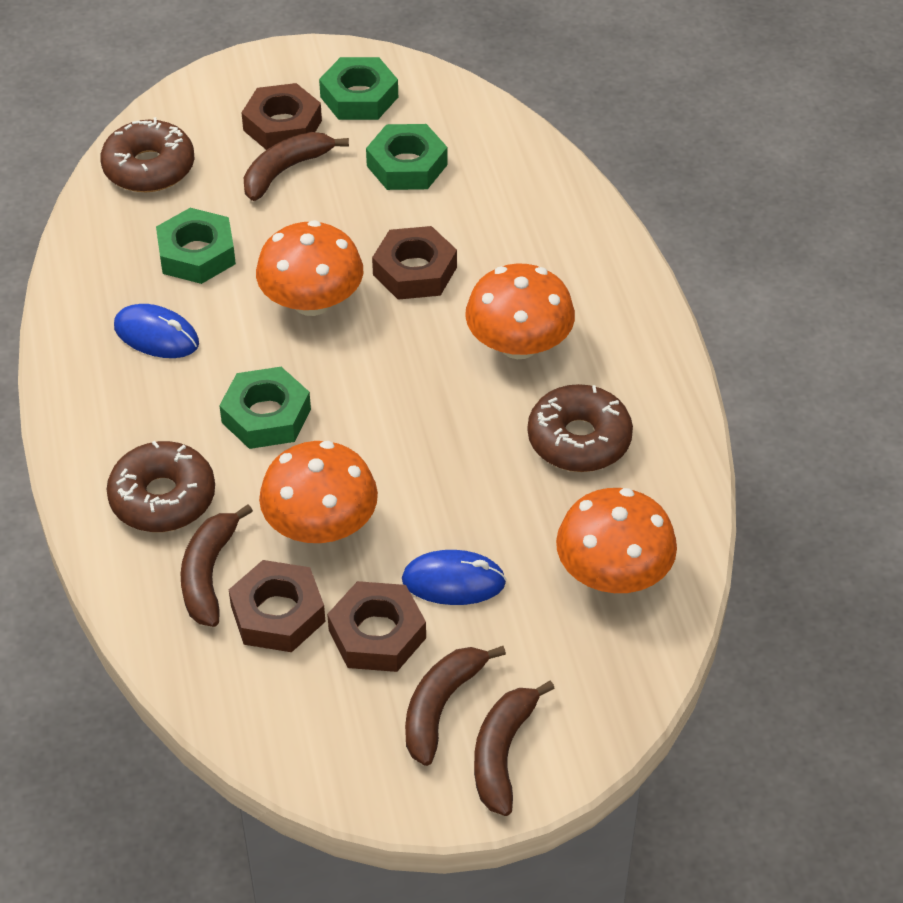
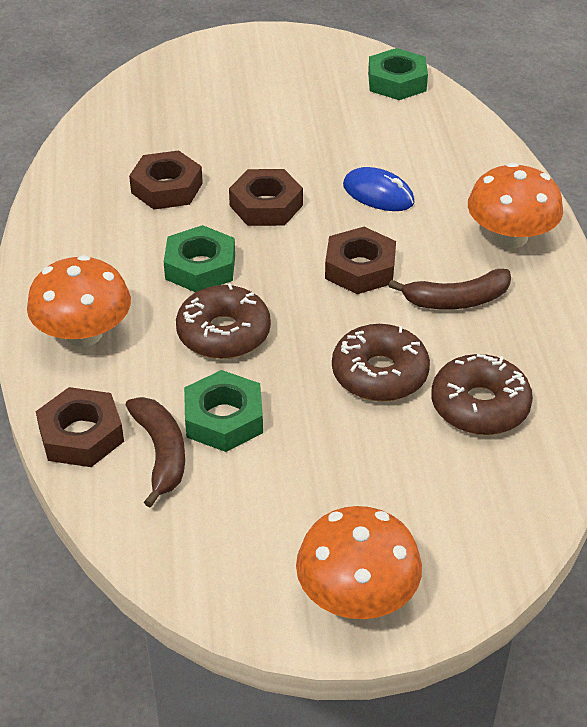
blue mouse: [114,304,199,358] [402,550,506,605] = 2 -> [343,167,415,211] = 1
brown banana: [181,504,253,627] [244,132,349,201] [405,646,506,766] [474,680,555,816] = 4 -> [126,397,185,508] [389,269,511,310] = 2
green nut: [156,208,236,284] [219,367,311,449] [319,57,398,120] [366,124,447,190] = 4 -> [164,225,235,292] [184,370,263,452] [368,48,428,100] = 3
orange mushroom: [256,220,363,316] [259,441,378,543] [465,263,575,359] [556,488,677,593] = 4 -> [27,255,131,347] [296,506,422,619] [468,162,563,248] = 3

